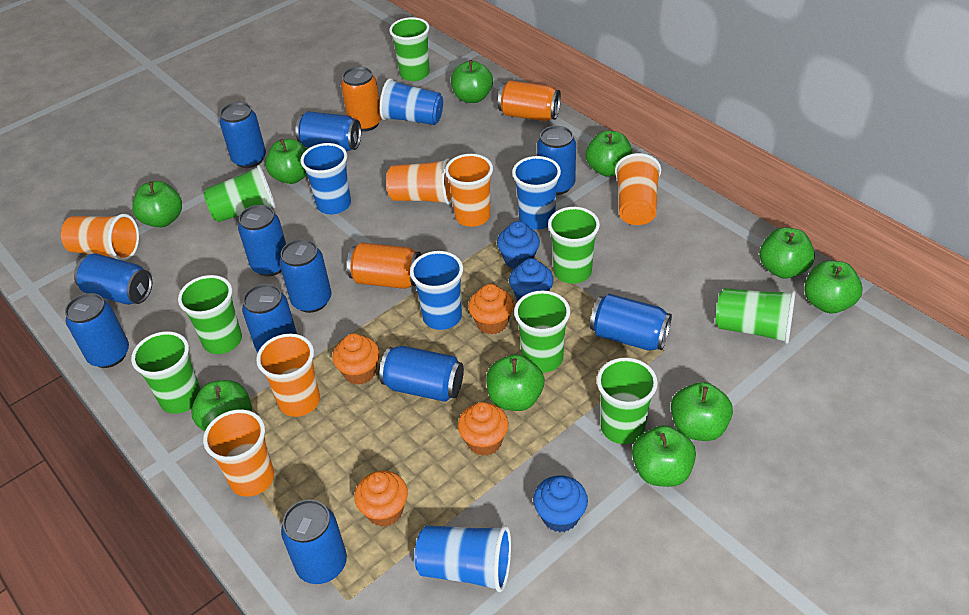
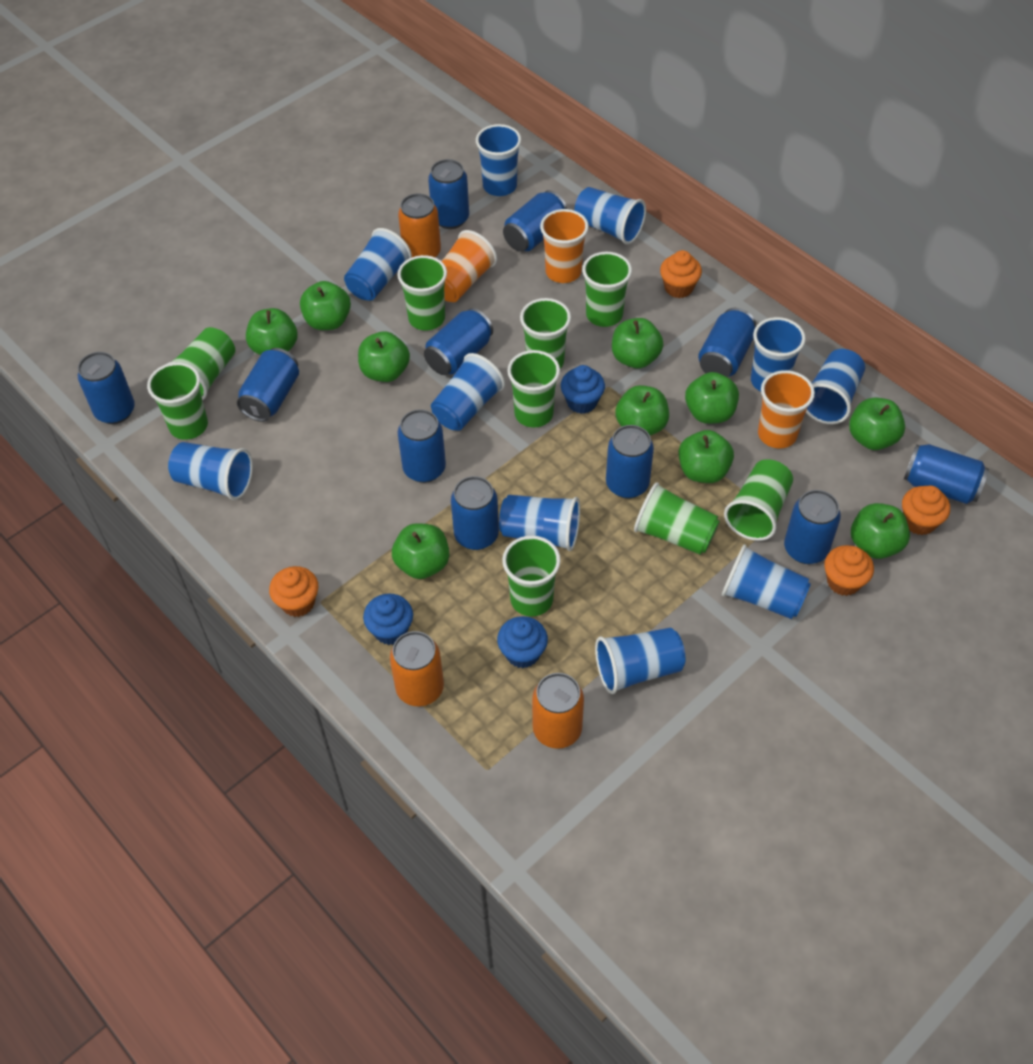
blue cup: [300,143,351,214] [380,78,443,125] [410,251,463,330] [415,525,511,592] [512,156,561,230] = 5 -> [168,442,253,500] [344,228,412,301] [431,353,505,431] [476,124,521,196] [499,495,580,551] [574,187,646,244] [595,628,685,694] [722,544,811,619] [751,317,806,392] [806,349,865,424] = 10
green cup: [131,331,201,414] [178,275,242,354] [203,165,276,222] [389,17,430,81] [514,290,570,373] [548,207,600,284] [597,358,658,444] [716,288,796,344] = 8 -> [147,362,208,440] [167,327,235,400] [397,255,447,330] [502,535,561,616] [507,350,560,427] [520,298,571,369] [582,252,632,327] [634,482,720,555] [724,459,793,541] = 9
orange cup: [61,214,139,261] [203,409,274,497] [256,334,320,417] [386,159,453,205] [445,154,493,227] [615,153,661,225] = 6 -> [442,230,497,302] [540,209,589,283] [758,370,815,448] = 3

